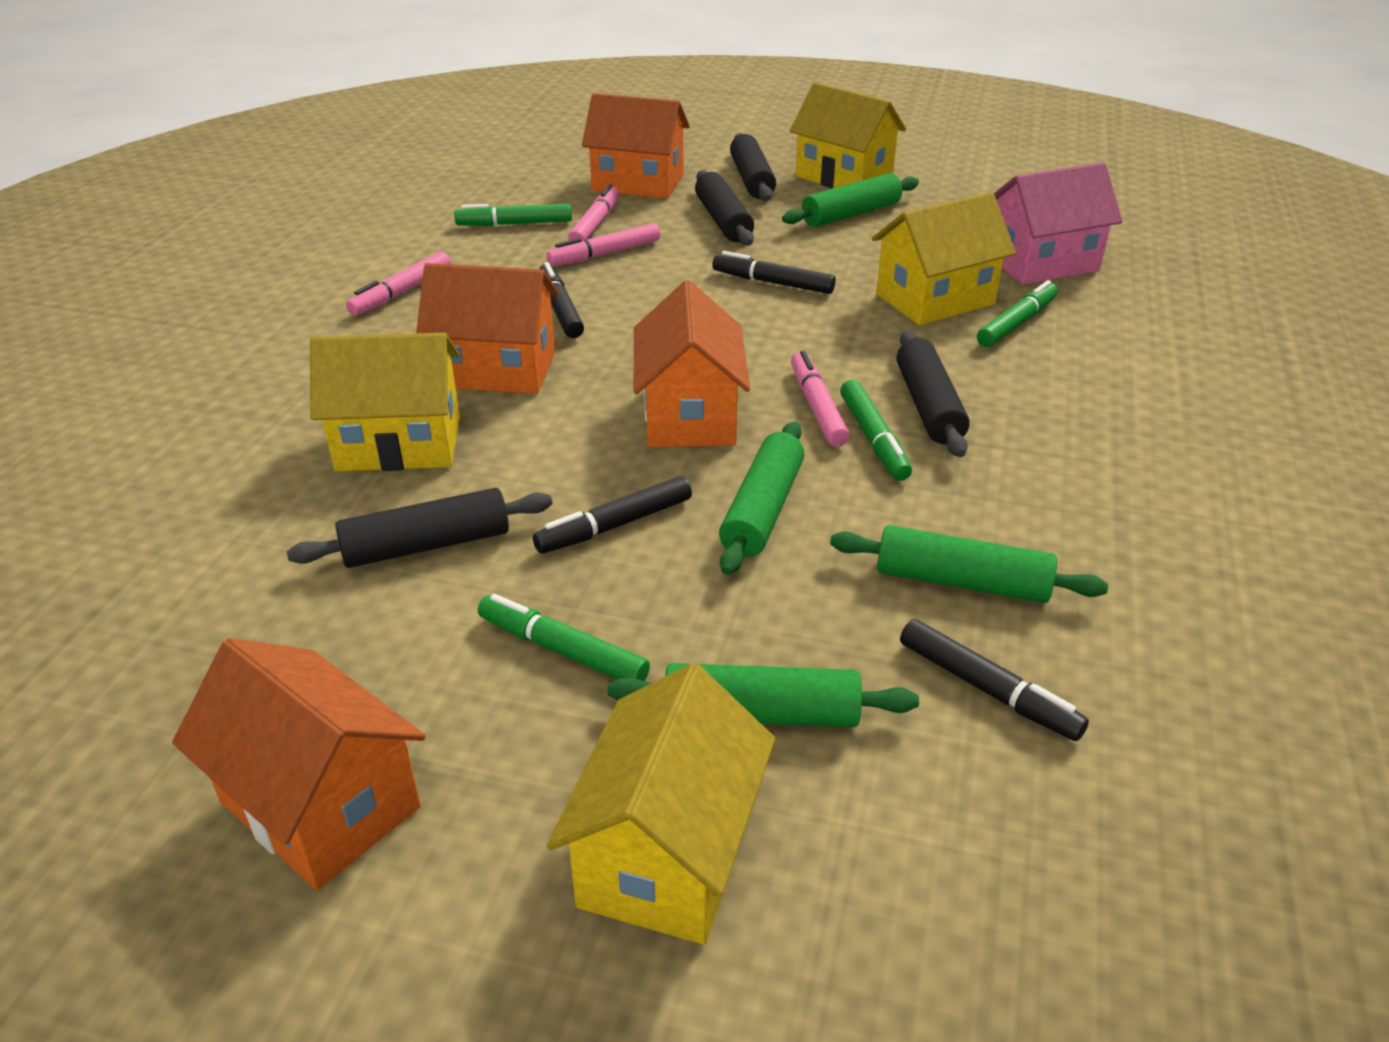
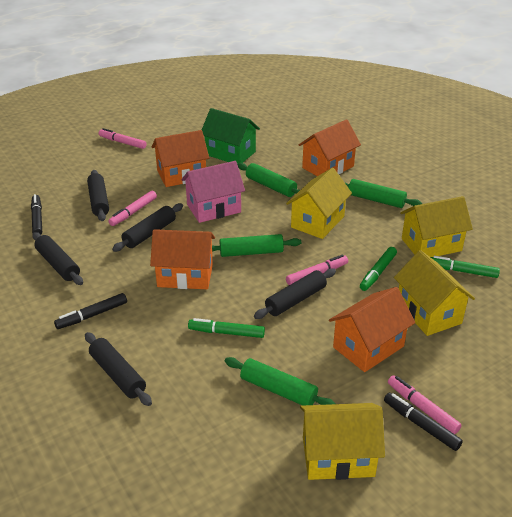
black marker: [533,476,692,553] [539,262,584,338] [712,251,836,294] [900,619,1089,741] = 4 -> [31,194,42,235] [54,293,127,329] [384,393,463,451] = 3
black rolling pin: [287,488,552,568] [695,170,754,246] [730,133,776,201] [896,330,970,457] = 4 -> [32,232,83,285] [85,332,152,406] [87,170,109,221] [112,203,183,252] [254,268,336,319] = 5
green house: none = 0 -> [202,108,260,164] = 1
green marker: [454,204,572,226] [478,594,650,681] [840,380,912,481] [977,280,1058,347] = 4 -> [188,318,265,338] [360,247,397,291] [431,256,500,278] = 3

